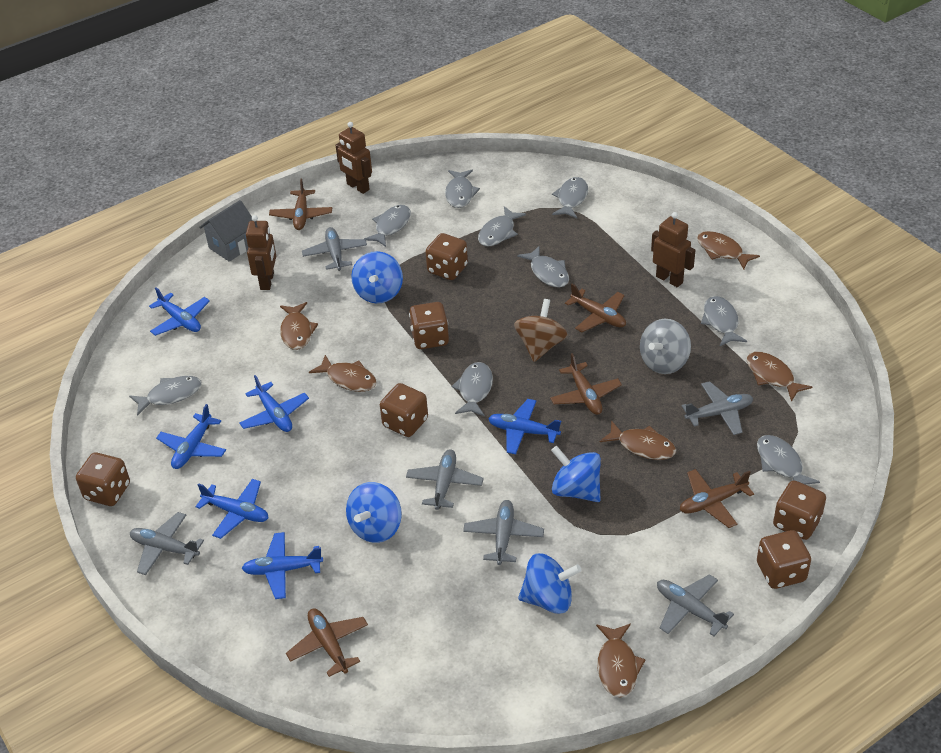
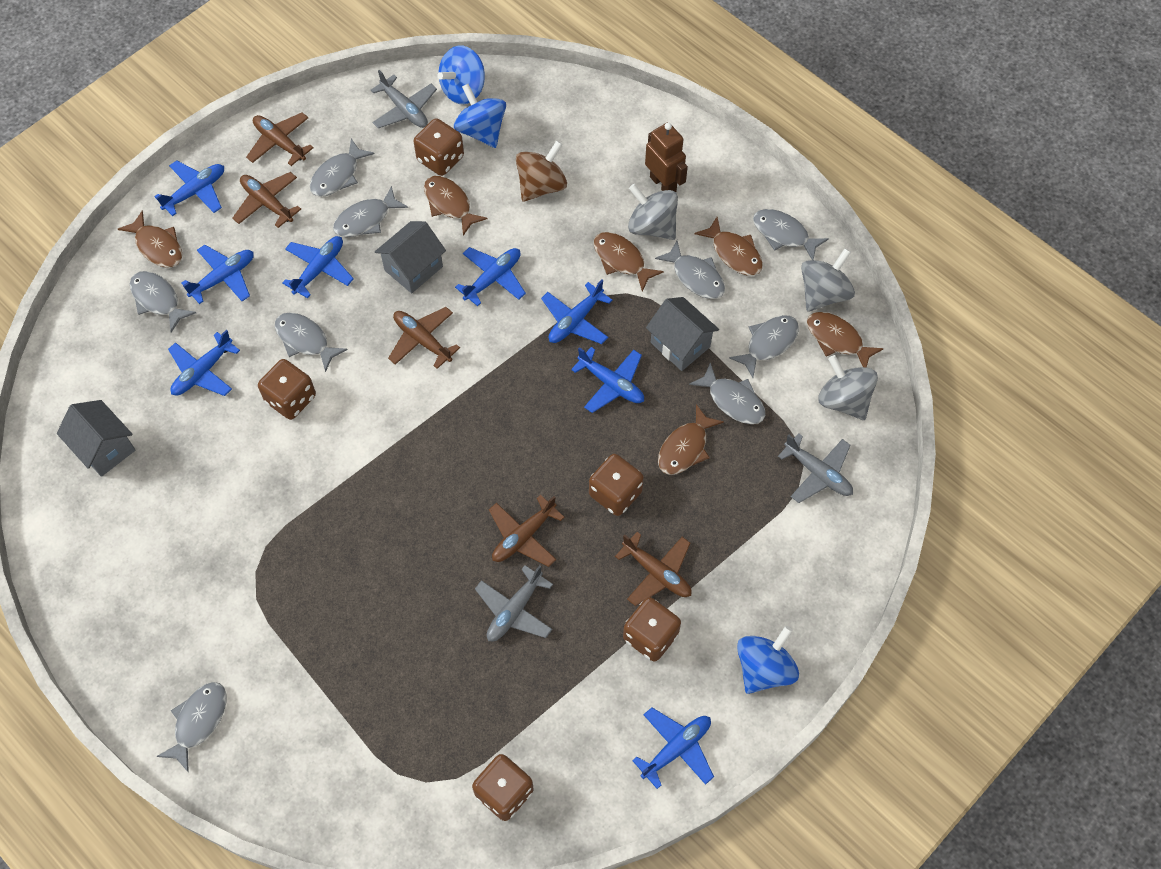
blue plane: [149,287,210,336] [156,404,226,469] [195,479,268,539] [239,375,309,432] [242,532,323,599] [488,399,561,454] = 6 -> [154,160,224,216] [168,330,240,396] [181,245,254,304] [282,236,354,298] [455,247,526,306] [541,280,612,344] [571,347,644,413] [632,708,714,789] = 8
blue spinning top: [346,482,402,543] [351,251,403,303] [518,553,581,614] [551,446,601,502] = 4 -> [437,45,485,104] [454,84,506,148] [737,626,799,694] = 3
brown dice: [76,452,130,506] [380,383,428,437] [409,302,449,349] [425,233,468,280] [757,530,811,589] [773,480,826,540] = 6 -> [258,359,316,420] [413,118,464,176] [472,754,534,821] [589,454,644,516] [623,597,681,662] = 5
brown robot: [246,215,276,290] [335,122,372,194] [651,212,695,288] = 3 -> [645,122,688,192] = 1
grey house: [199,200,253,262] = 1 -> [57,400,135,477] [375,221,446,293] [646,297,719,371] = 3
grey plane: [130,512,204,575] [302,227,367,271] [406,449,484,510] [463,500,544,565] [657,574,734,636] [682,381,753,435] = 6 -> [371,70,437,128] [475,565,553,641] [778,433,853,503] = 3
grey spinning top: [640,319,691,374] = 1 -> [628,184,678,240] [801,248,855,312] [818,355,878,420] = 3

